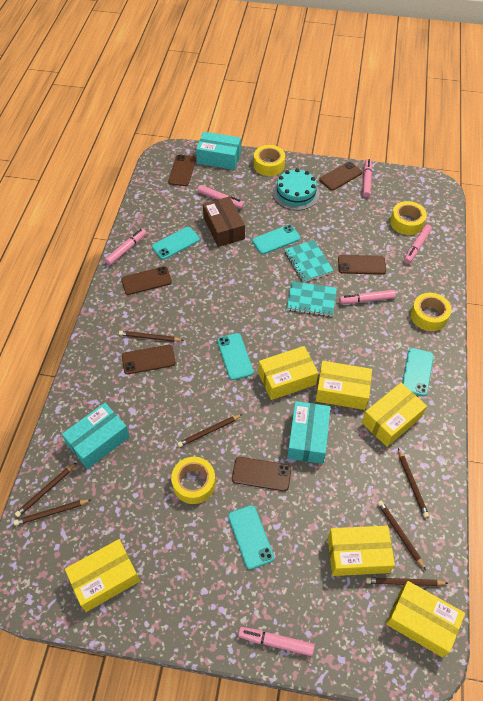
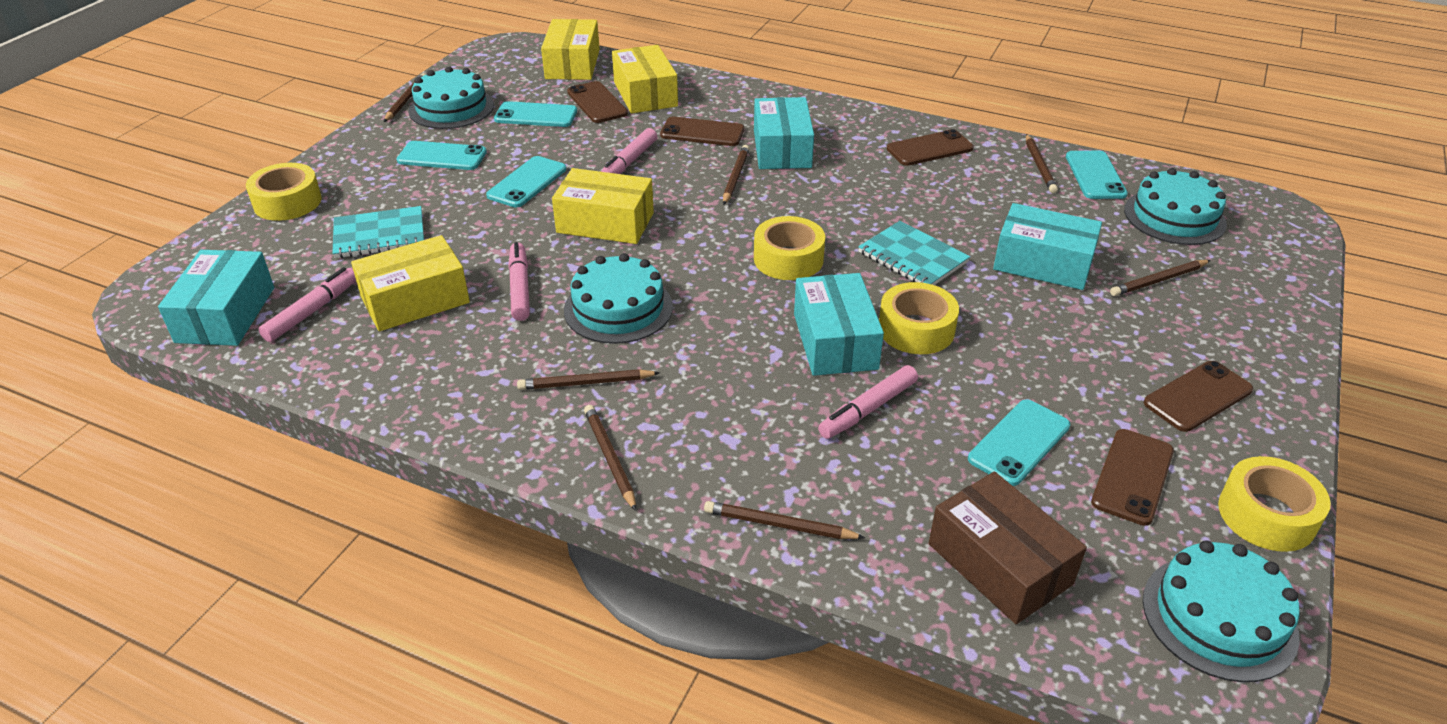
brown phone: [121,266,172,295] [122,345,176,374] [168,154,196,186] [232,457,292,491] [319,162,362,191] [338,255,386,275] = 6 -> [567,81,628,123] [660,117,744,146] [887,129,974,166] [1091,429,1174,526] [1144,361,1253,432] = 5
pink marker: [105,228,147,265] [198,185,244,209] [238,627,314,656] [339,290,396,304] [363,159,372,198] [404,224,432,264] = 6 -> [258,267,356,342] [508,242,530,321] [600,128,657,174] [818,365,918,439] = 4
turquoise box: [62,403,130,469] [196,132,241,170] [287,401,331,464] = 3 -> [158,250,274,346] [754,97,814,169] [794,273,884,376] [993,203,1102,290] = 4
turquoise cake: [273,168,320,210] = 1 -> [409,66,494,129] [564,253,673,344] [1124,168,1227,245] [1143,540,1300,682] = 4
yellow box: [65,539,140,612] [258,346,318,400] [316,361,372,410] [328,526,395,576] [362,383,427,447] [386,581,465,657] = 6 -> [351,235,470,331] [541,19,600,80] [552,168,654,244] [612,45,678,113] = 4

